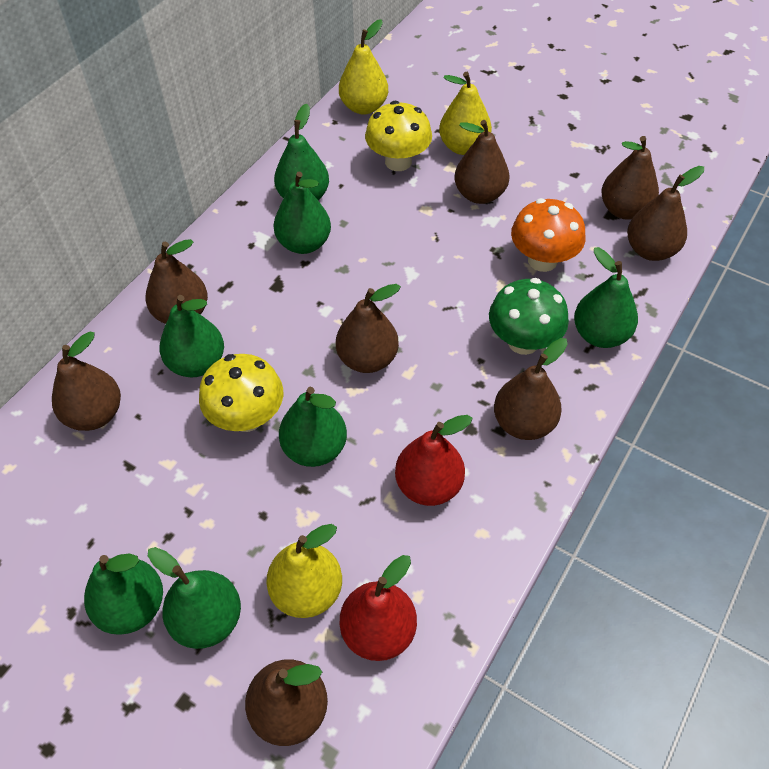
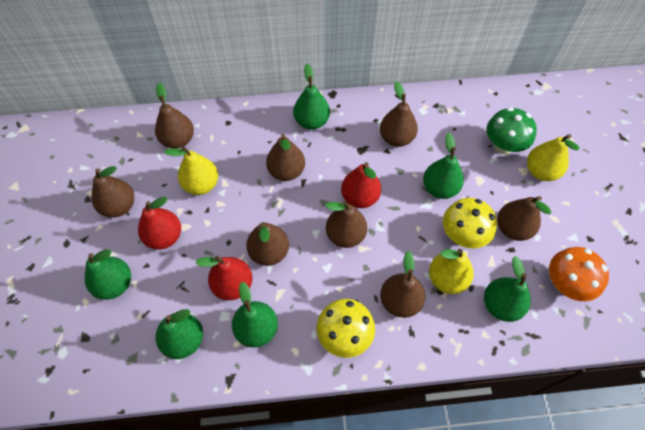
green pear: [84,554,163,635] [148,547,241,649] [159,295,224,377] [273,171,331,254] [274,104,329,200] [279,387,347,467] [574,247,638,348] = 7 -> [85,250,131,300] [156,309,203,359] [232,282,278,347] [293,63,330,130] [423,132,464,199] [484,256,531,322] = 6
red pear: [340,555,417,661] [395,415,473,506] = 2 -> [138,197,181,250] [196,256,252,300] [341,162,381,208] = 3

